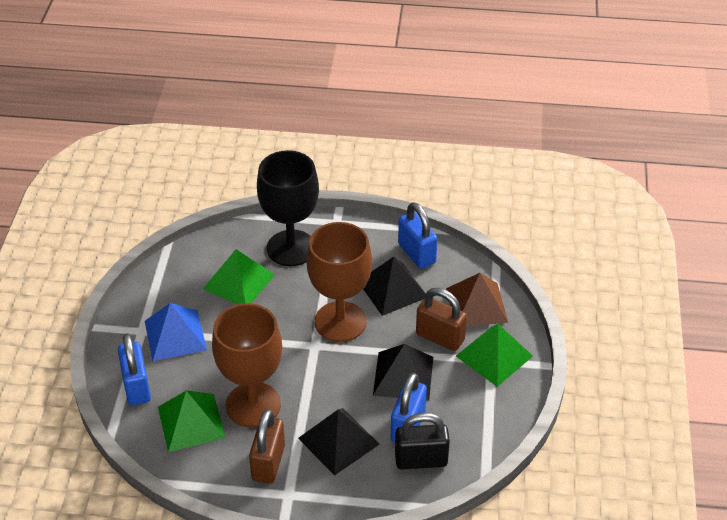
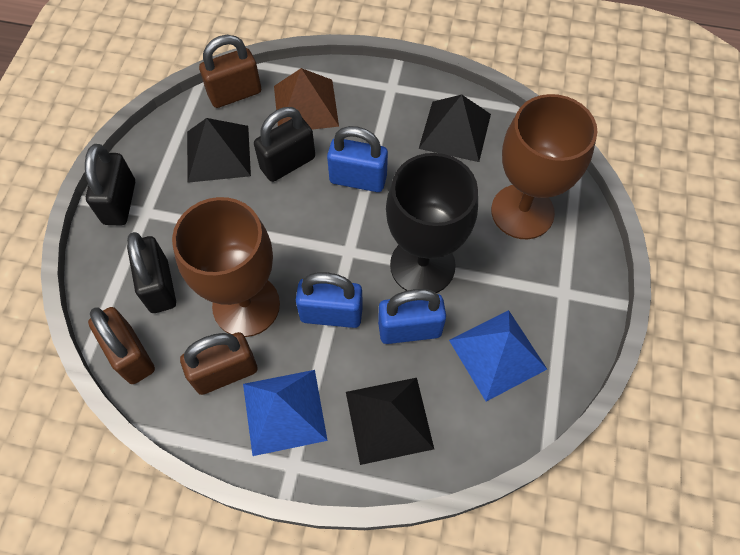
black padlock: [395,412,450,469] = 1 -> [85,144,135,226] [127,232,176,313] [254,107,315,182] = 3
blue pyramid: [145,303,207,361] = 1 -> [243,370,328,456] [449,310,547,402] = 2
brown padlock: [249,409,285,484] [416,288,467,351] = 2 -> [88,307,155,384] [180,332,258,395] [199,35,261,108] = 3
green pyramid: [158,390,226,452] [203,249,275,304] [456,324,533,387] = 3 -> none = 0

